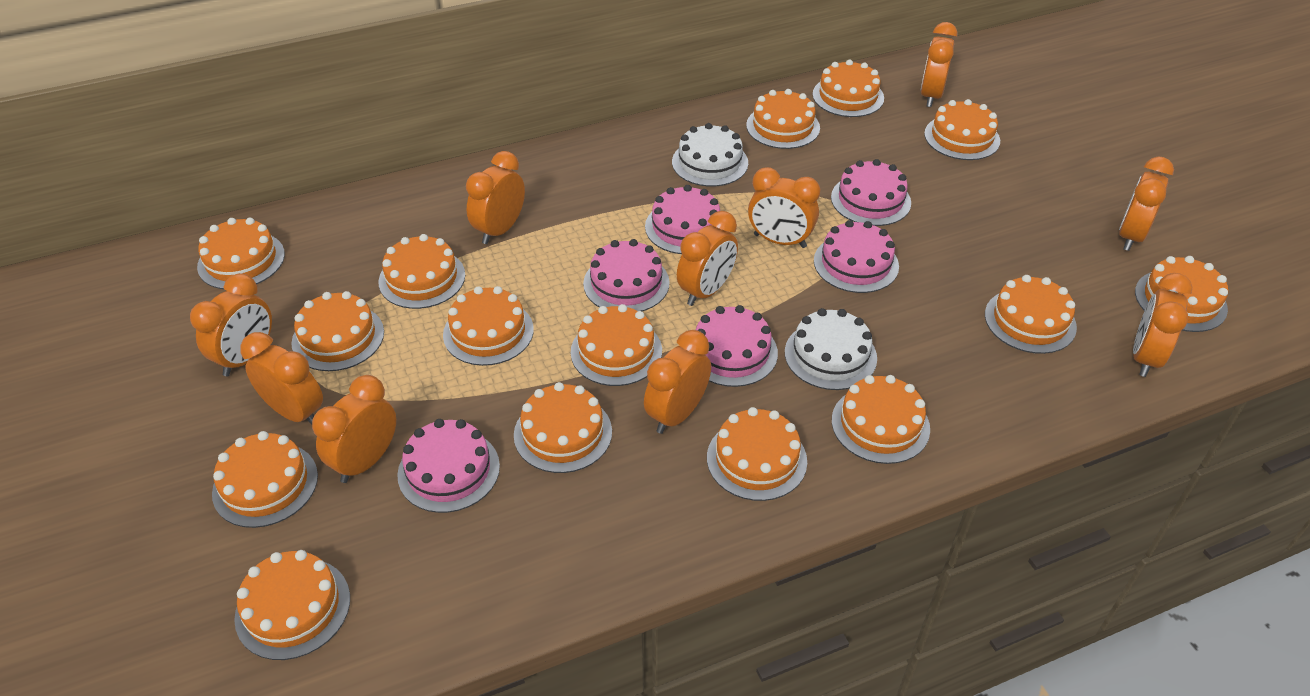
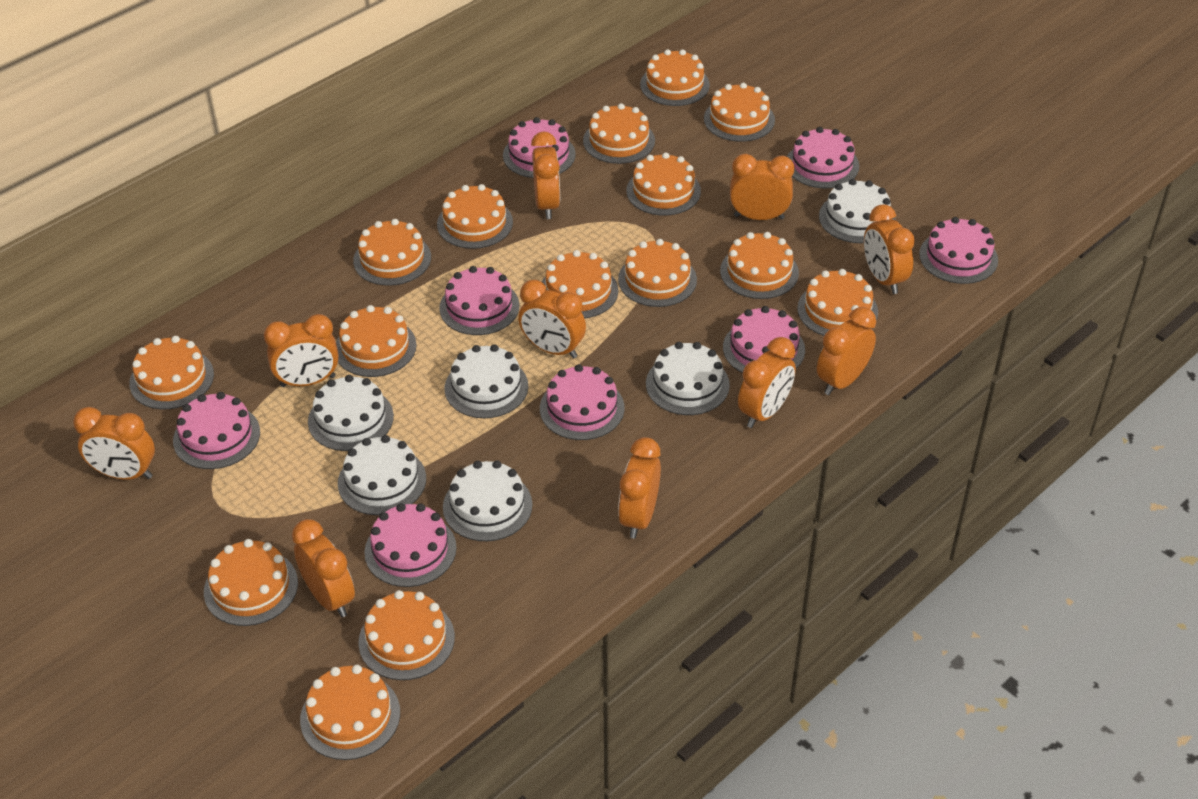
pink cake: [397,419,500,513] [583,239,670,311] [645,185,720,254] [696,305,778,387] [814,220,899,293] [831,159,911,226] = 6 -> [173,392,260,469] [364,503,457,587] [439,266,519,335] [503,117,576,178] [540,364,624,440] [723,306,805,373] [787,127,859,188] [919,217,998,284] = 8
white cake: [672,123,748,187] [785,308,877,390] = 2 -> [308,375,394,451] [338,435,426,515] [443,460,533,541] [444,345,528,418] [646,342,730,415] [819,179,895,243] = 6

